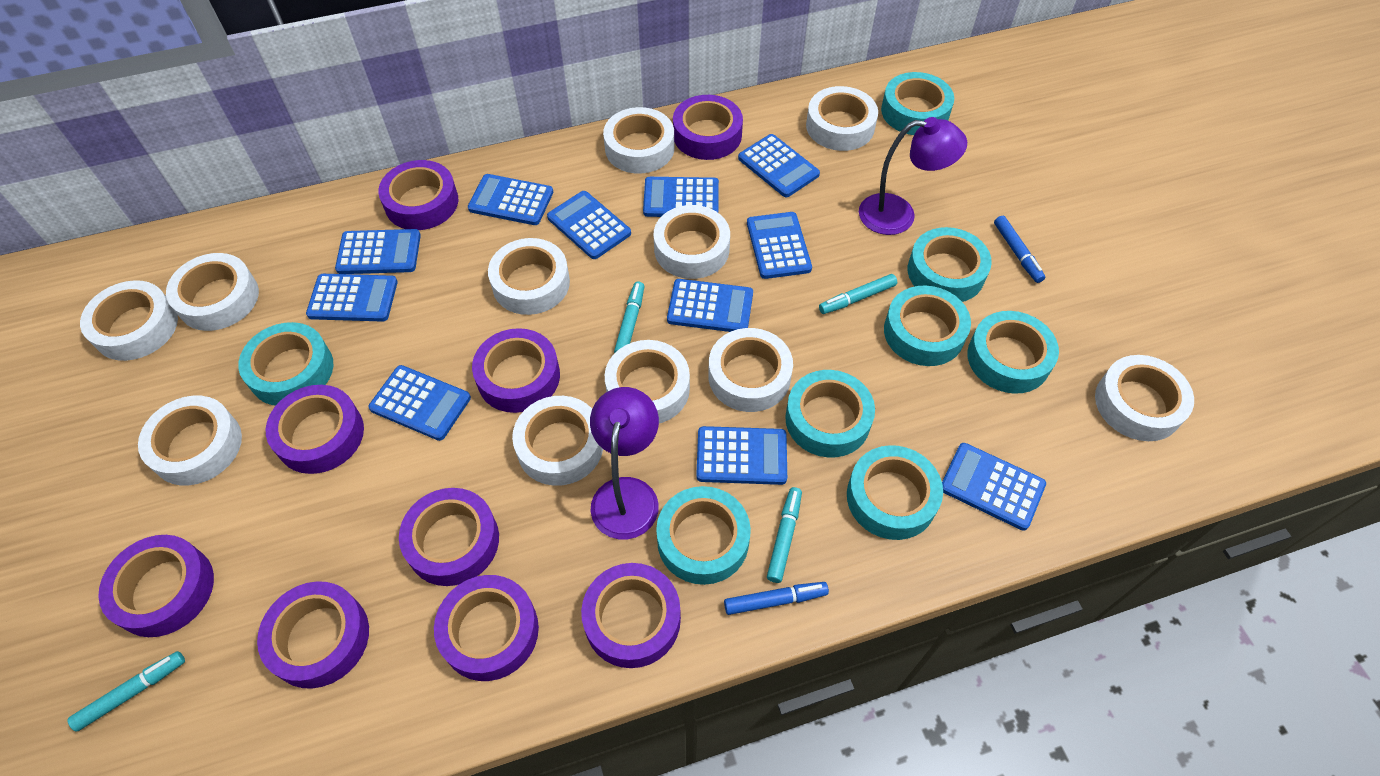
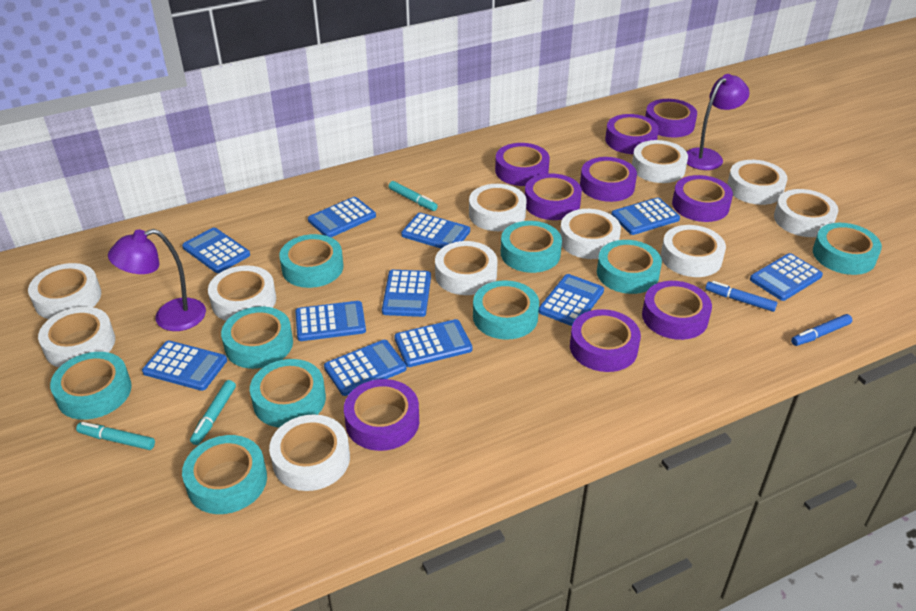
turquoise marker: [67,651,185,732] [614,282,645,353] [767,487,802,583] [819,274,897,314] = 4 -> [76,422,155,450] [190,380,236,445] [389,181,438,211] = 3
turquoise tape: [238,322,333,406] [656,486,751,585] [785,370,875,457] [847,445,943,540] [881,72,954,135] [884,286,971,366] [908,227,992,302] [967,311,1059,394] = 8 -> [50,352,132,420] [182,435,267,514] [221,306,293,369] [250,359,326,428] [279,234,343,288] [473,280,539,340] [501,221,562,273] [597,240,662,294] [813,223,882,275] = 9

